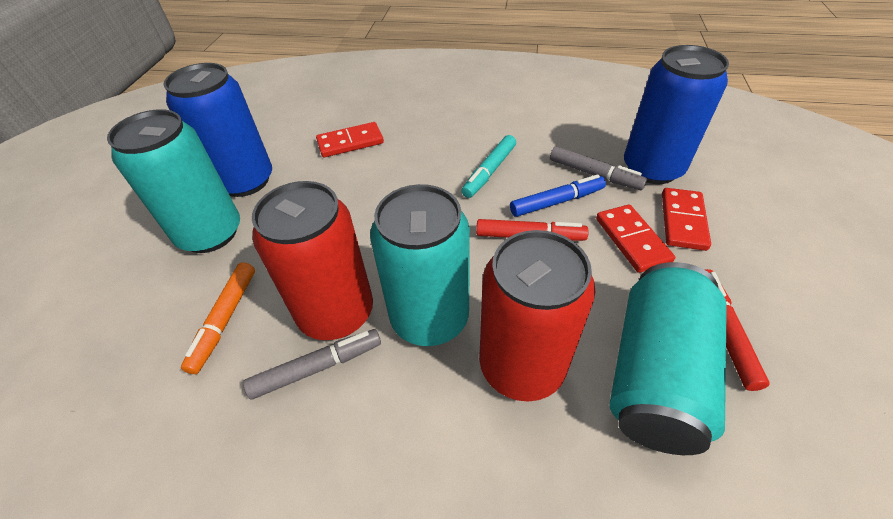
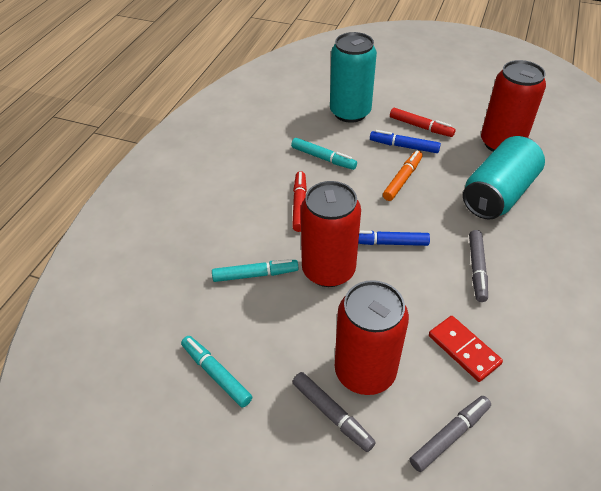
blue can: [163,63,272,197] [624,45,729,184] = 2 -> none = 0
blue marker: [510,174,606,217] = 1 -> [358,231,430,246] [370,130,441,153] = 2
grey marker: [243,329,381,400] [550,146,647,190] = 2 -> [292,372,376,452] [410,396,491,472] [469,230,488,302] = 3
red can: [252,181,373,340] [479,230,595,401] = 2 -> [301,181,361,287] [335,280,409,395] [481,60,546,152] = 3
red domino: [316,122,384,157] [596,204,675,273] [662,188,711,251] = 3 -> [429,316,503,382] = 1
turquoise can: [107,109,240,253] [370,184,470,346] [610,262,727,455] = 3 -> [330,32,377,123] [463,136,545,219] = 2
turquoise marker: [462,135,516,198] = 1 -> [181,336,252,408] [212,259,298,282] [291,138,357,170] = 3

